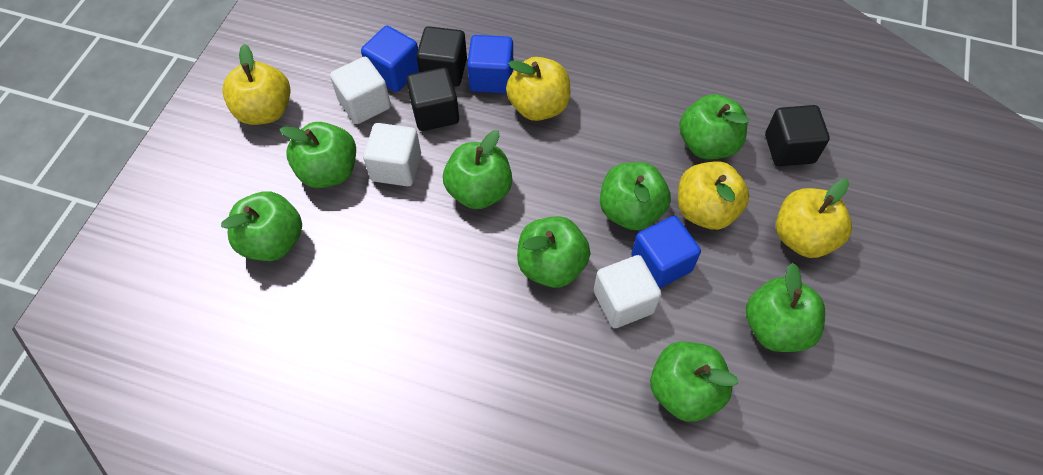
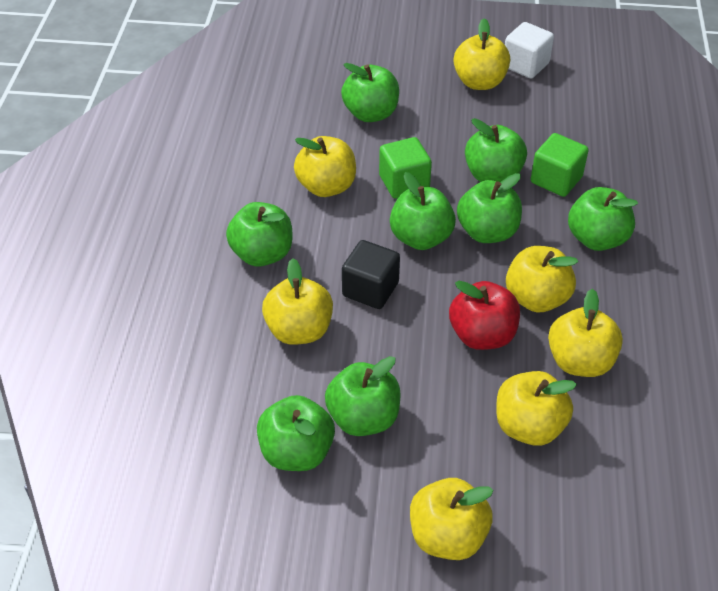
black cube: [406,67,459,131] [416,26,467,87] [765,105,830,166] = 3 -> [342,240,400,309] = 1
blue cube: [361,26,419,92] [467,35,513,93] [631,216,701,288] = 3 -> none = 0
green cube: none = 0 -> [379,137,432,199] [531,133,589,197] = 2
red apple: none = 0 -> [449,281,520,350] = 1
white cube: [330,57,391,124] [363,123,421,186] [594,255,662,328] = 3 -> [505,22,554,78] = 1
yellow apple: [222,44,290,125] [506,57,570,121] [678,161,749,230] [776,179,852,258] = 4 -> [262,258,333,345] [294,136,356,197] [410,478,494,560] [454,18,510,90] [496,371,577,446] [506,246,578,313] [548,288,623,377] = 7

